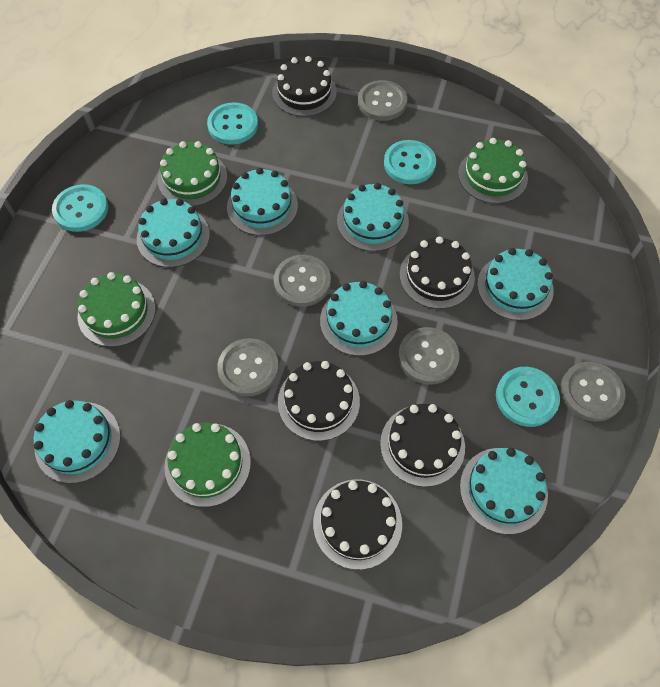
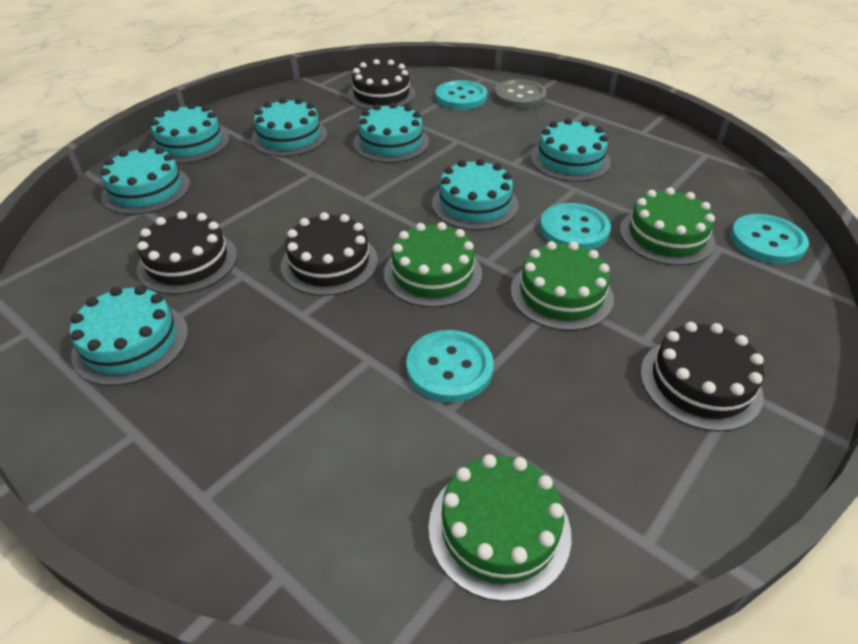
black cake: [272,56,337,117] [278,361,360,441] [313,479,402,570] [380,404,465,487] [400,236,475,309] = 5 -> [137,211,237,295] [281,212,378,296] [348,59,416,110] [640,322,764,432] = 4
grey button: [217,338,279,397] [274,255,331,307] [358,80,407,121] [398,327,460,385] [560,362,626,422] = 5 -> [494,79,547,108] = 1

